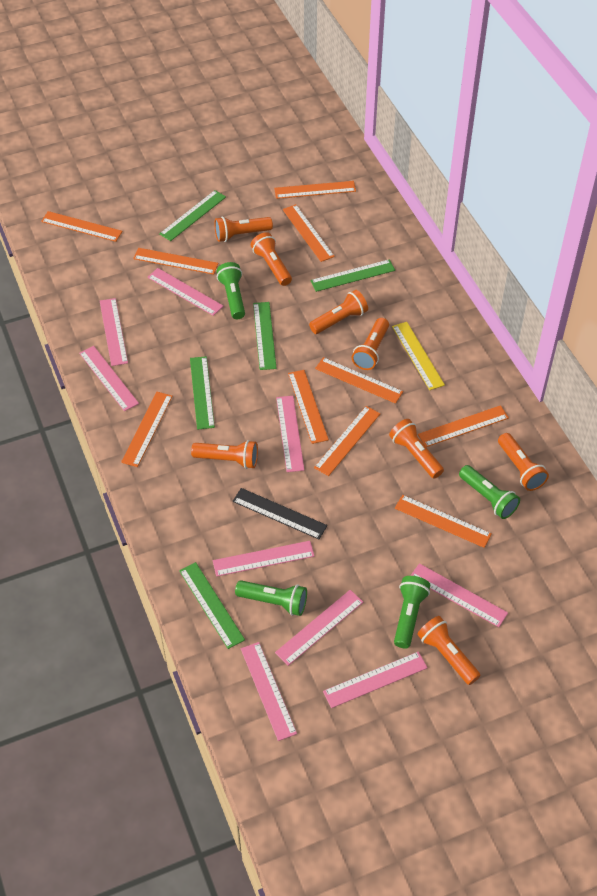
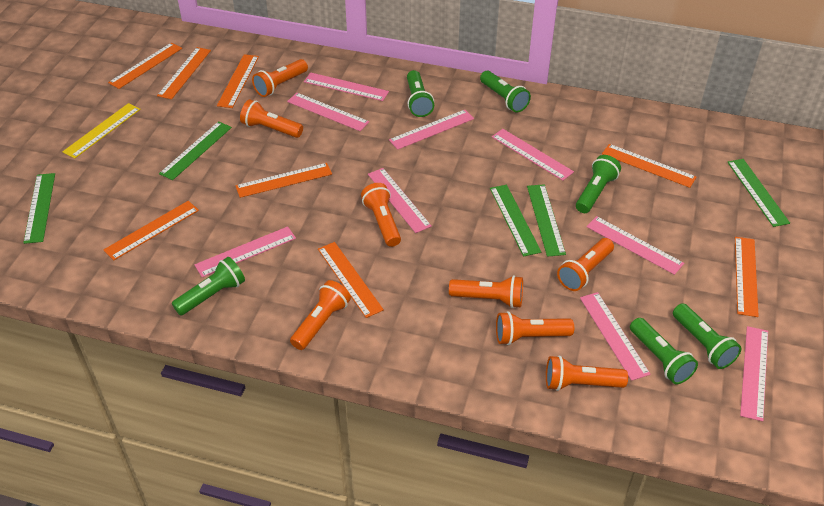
black ruler: [233,488,327,539] = 1 -> none = 0
green flashlight: [216,262,245,319] [235,580,307,616] [394,576,430,649] [459,465,520,519] = 4 -> [172,257,245,316] [407,70,434,117] [480,71,531,113] [576,155,621,213] [630,318,698,384] [673,303,742,369] = 6
orange ruler: [41,211,122,242] [121,392,173,467] [133,248,219,275] [274,181,356,199] [283,204,335,262] [288,370,329,444] [314,406,380,476] [315,357,403,404] [395,495,492,548] [418,405,509,447] = 10 -> [104,201,199,260] [108,43,182,89] [157,47,211,99] [217,54,259,108] [235,163,332,198] [318,242,384,318] [602,144,697,188] [735,237,759,317] = 8

